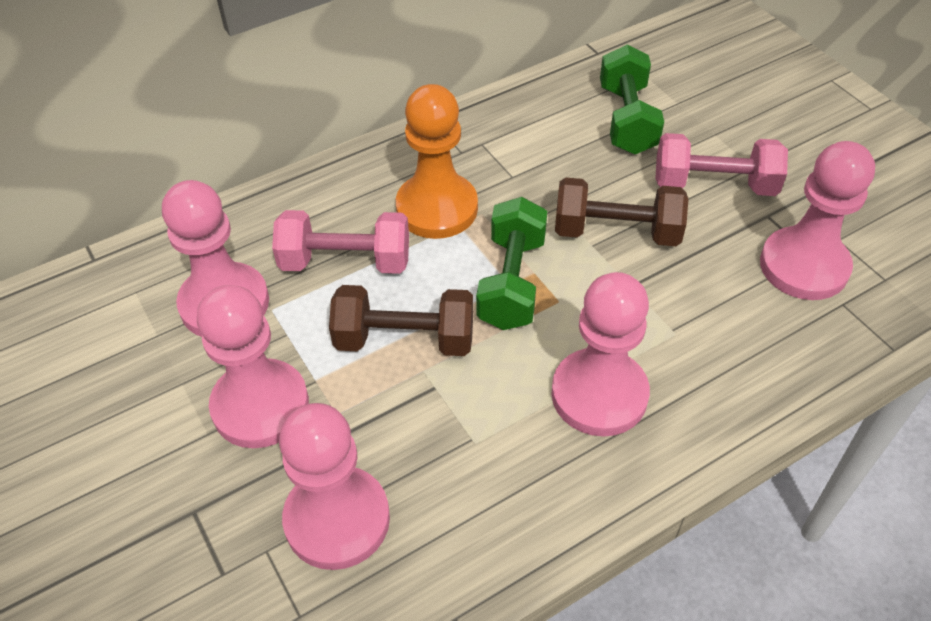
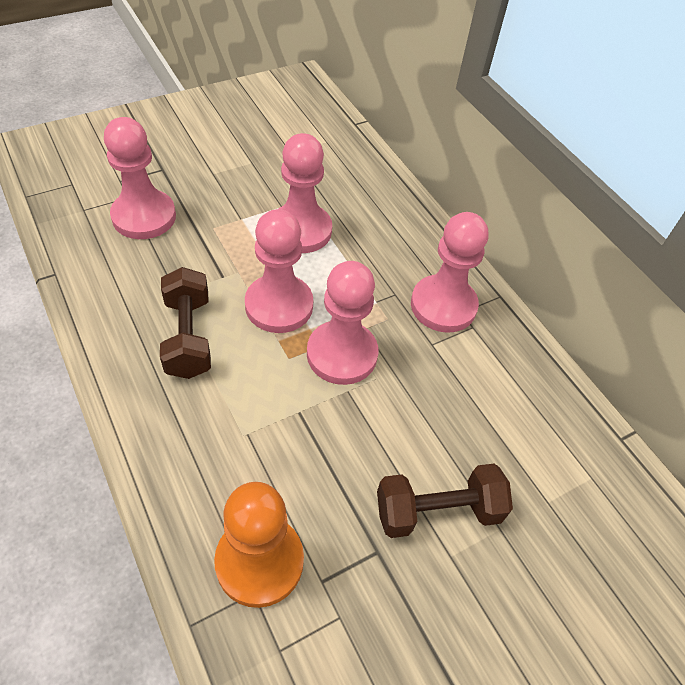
green dumbbell: [476,197,547,330] [600,44,664,154] = 2 -> none = 0
pink dumbbell: [272,210,409,274] [655,133,788,196] = 2 -> none = 0

